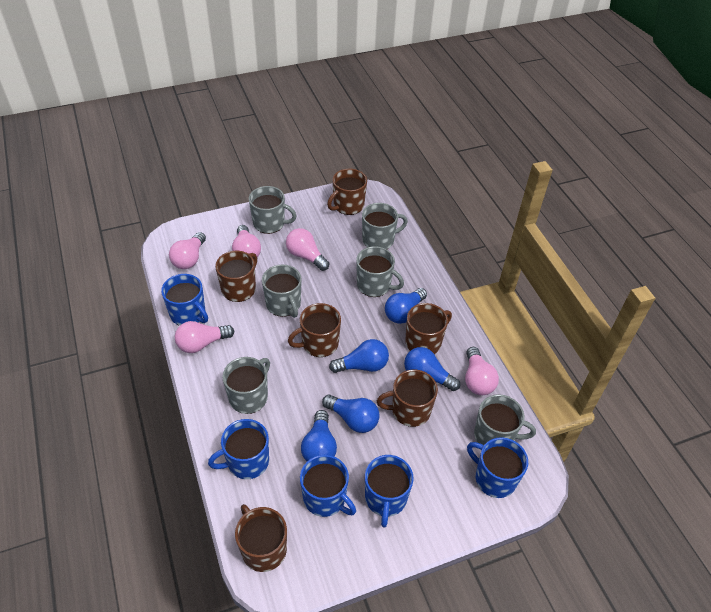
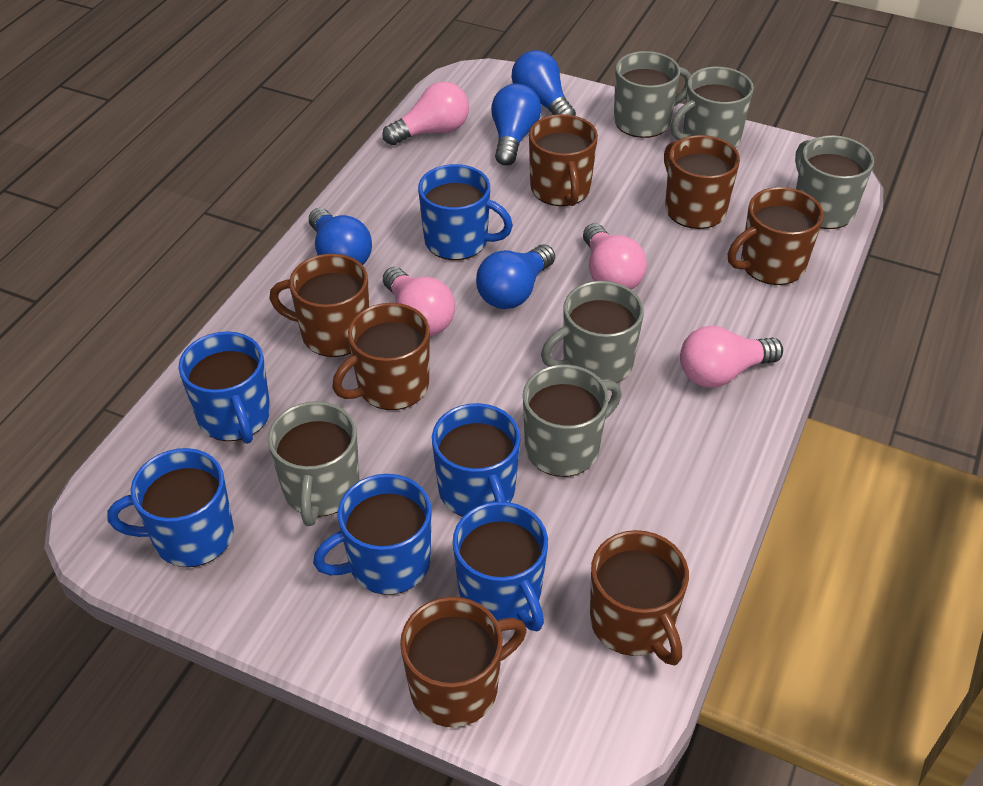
blue light bulb: [301,410,337,461] [322,395,380,433] [329,339,389,373] [385,288,427,324] [404,347,460,391] = 5 -> [309,208,372,265] [476,244,555,309] [491,84,541,165] [511,50,576,116] = 4
blue mug: [161,274,208,326] [208,419,269,479] [300,455,356,517] [365,455,414,527] [467,437,528,498] = 5 -> [107,448,234,567] [178,331,270,444] [313,474,432,595] [418,164,513,260] [432,403,521,517] [453,502,548,632] = 6
brown mug: [215,251,257,302] [235,504,287,572] [288,303,341,357] [327,169,367,215] [377,369,438,427] [405,303,452,354] = 6 -> [269,254,369,357] [332,303,430,410] [400,597,527,728] [529,114,598,206] [590,530,689,666] [664,135,740,229] [728,187,824,285] = 7
pink light bulb: [169,232,206,269] [175,321,234,353] [232,225,261,257] [286,228,329,271] [465,347,499,395] = 5 -> [382,81,469,145] [383,267,455,336] [583,223,647,290] [680,326,783,388] = 4

